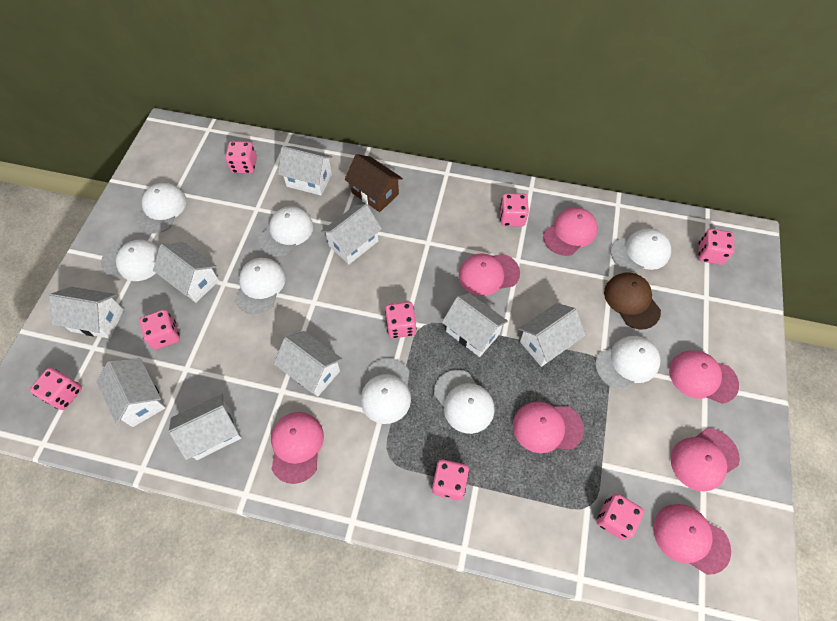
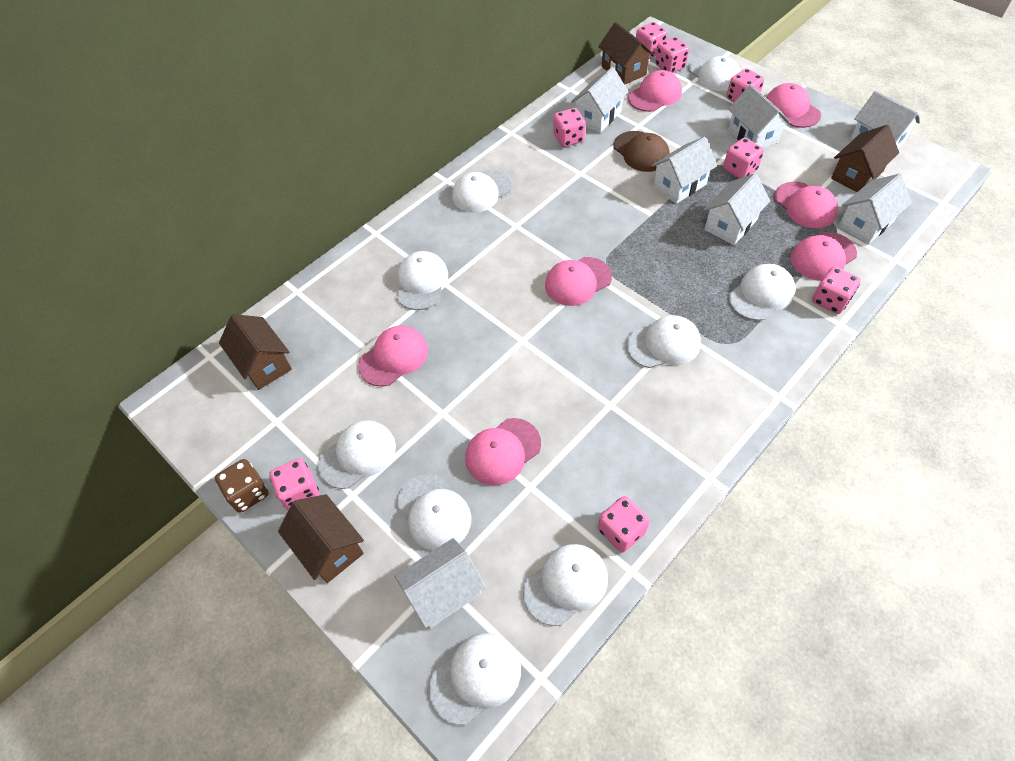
brown dice: none = 0 -> [215,459,269,513] = 1
brown house: [345,154,403,212] = 1 -> [219,314,292,390] [278,494,364,583] [598,22,654,85] [831,125,899,192] = 4
white cap: [101,240,159,281] [136,183,187,234] [235,258,286,315] [258,206,313,256] [361,358,411,424] [434,370,494,434] [595,336,660,389] [611,228,671,272] = 8 -> [318,420,396,489] [397,251,448,310] [397,474,471,551] [429,633,521,725] [452,170,511,213] [523,544,608,626] [626,315,701,368] [688,56,741,91] [729,264,795,321] = 9
white house: [49,287,124,339] [97,358,166,427] [153,242,219,303] [169,394,241,460] [274,331,342,397] [278,146,333,195] [321,204,382,264] [442,293,508,357] [519,303,586,367] = 9 -> [395,538,486,629] [571,67,628,133] [651,137,717,204] [704,173,770,245] [728,85,790,149] [838,174,912,244] [850,91,920,148] = 7

